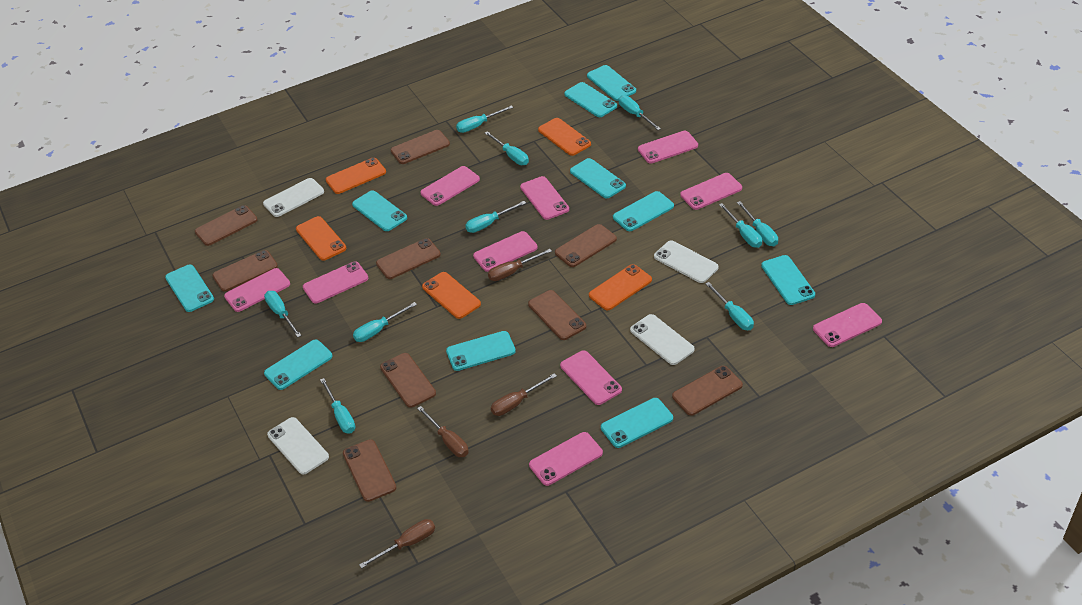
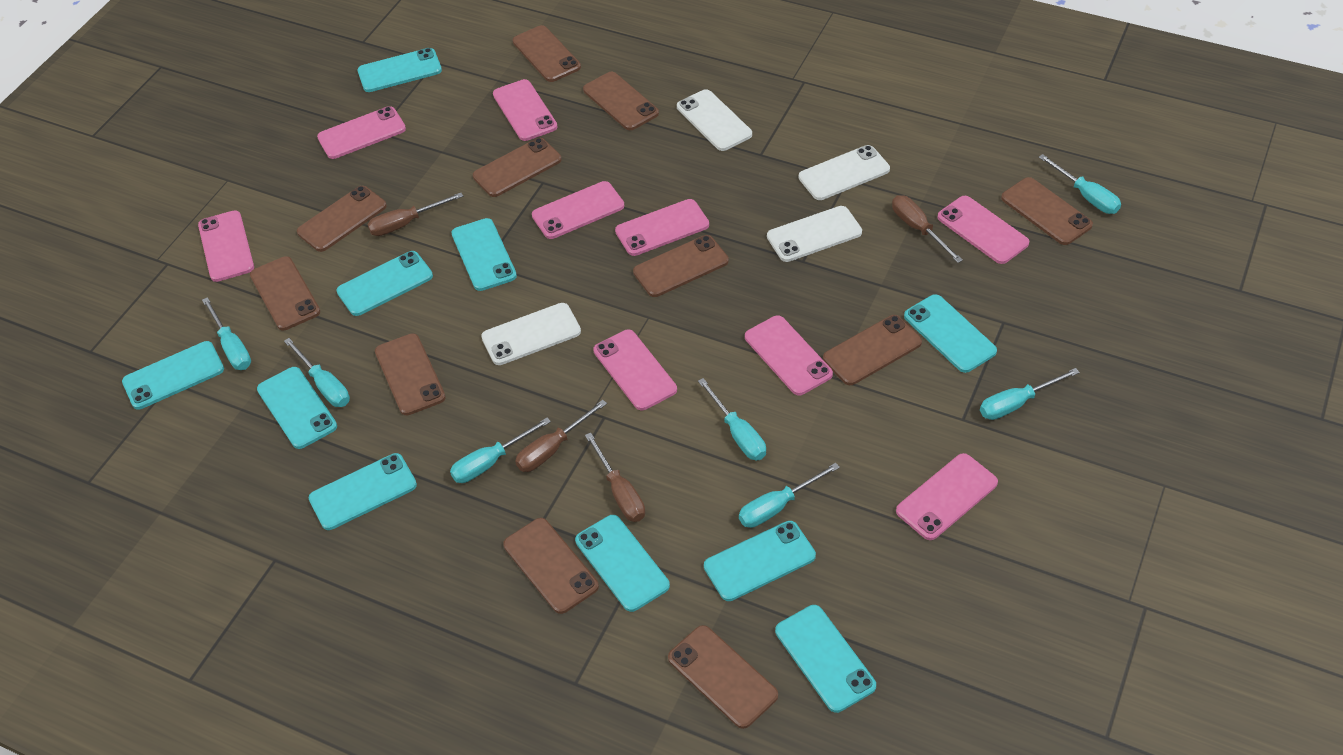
brown phone: [195,205,258,246] [212,250,278,292] [343,439,397,502] [376,238,441,279] [380,353,436,408] [391,130,450,164] [528,290,586,340] [555,224,617,267] [672,366,743,416] = 9 -> [250,256,320,330] [297,186,387,252] [375,333,446,415] [473,138,562,197] [503,518,599,614] [513,25,581,82] [583,72,659,130] [633,235,729,297] [668,625,778,729] [823,315,922,385] [1001,177,1093,245] = 11
orange phone: [296,216,346,261] [326,158,386,194] [422,272,481,319] [538,118,591,156] [589,264,652,310] = 5 -> none = 0
pink phone: [224,268,290,312] [303,262,368,303] [420,166,480,206] [473,231,538,272] [520,176,569,220] [529,432,603,486] [560,350,622,405] [638,131,698,163] [680,173,742,210] [813,303,882,347] = 10 -> [198,210,254,282] [317,106,406,159] [493,79,557,141] [532,181,624,239] [593,329,677,410] [615,199,709,256] [745,315,833,395] [896,453,998,540] [937,196,1029,264] = 9
turquoise screwdriver: [264,291,301,337] [320,378,355,433] [353,302,417,342] [456,105,513,133] [465,201,526,233] [485,131,529,165] [619,95,661,130] [705,282,754,330] [719,203,762,248] [737,201,778,246] = 10 -> [202,297,251,370] [284,338,350,407] [450,417,551,483] [698,378,766,460] [739,463,840,528] [980,368,1080,420] [1039,154,1121,214] = 7

